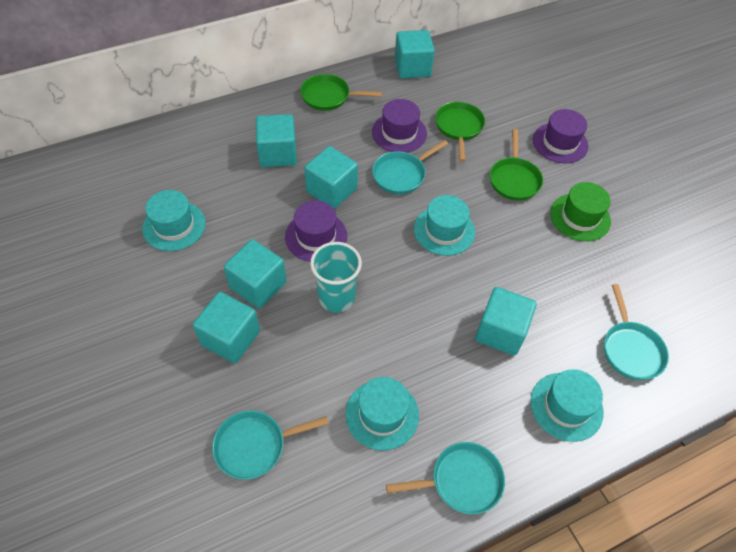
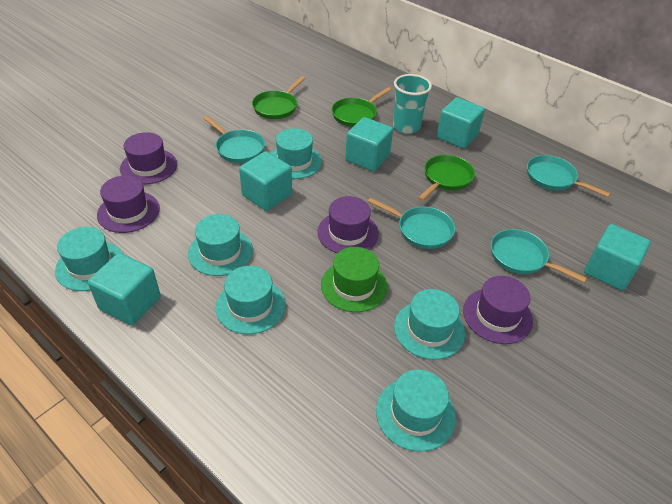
purple hat: [285,201,347,262] [372,99,427,153] [533,109,588,163] = 3 -> [97,175,160,233] [120,132,177,185] [318,196,379,253] [463,276,533,344] = 4
turquoise cube: [193,292,260,363] [224,239,286,309] [256,114,297,167] [304,146,358,209] [395,30,435,79] [475,287,537,356] = 6 -> [88,253,161,326] [239,151,292,211] [345,117,393,171] [436,97,485,149] [584,224,650,291] = 5
turquoise hat: [142,190,206,251] [345,377,419,451] [414,195,475,256] [531,369,604,442] = 4 -> [55,227,123,291] [188,214,253,276] [216,266,286,334] [271,128,322,179] [376,369,456,452] [394,289,465,360] = 6

